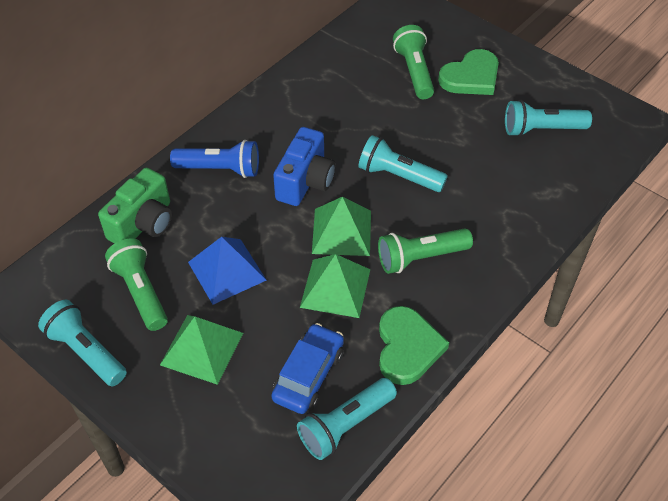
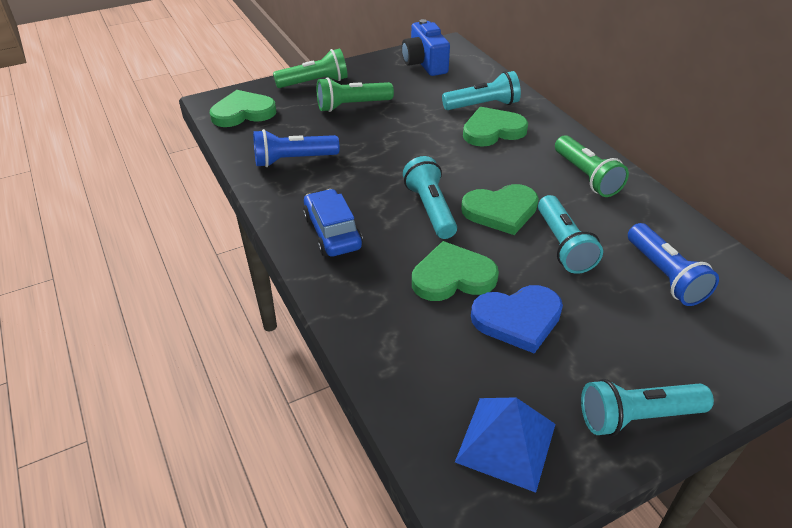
blue flashlight: [170,140,259,178] = 1 -> [253,129,340,167] [628,223,719,306] = 2
blue heart: none = 0 -> [471,285,563,354] = 1
green camera: [98,167,172,244] = 1 -> none = 0
green heart: [379,306,449,385] [438,49,499,95] = 2 -> [210,90,276,127] [412,241,499,301] [461,184,539,235] [463,107,528,147] = 4
green pyramid: [160,315,243,385] [300,254,370,318] [312,197,371,256] = 3 -> none = 0

